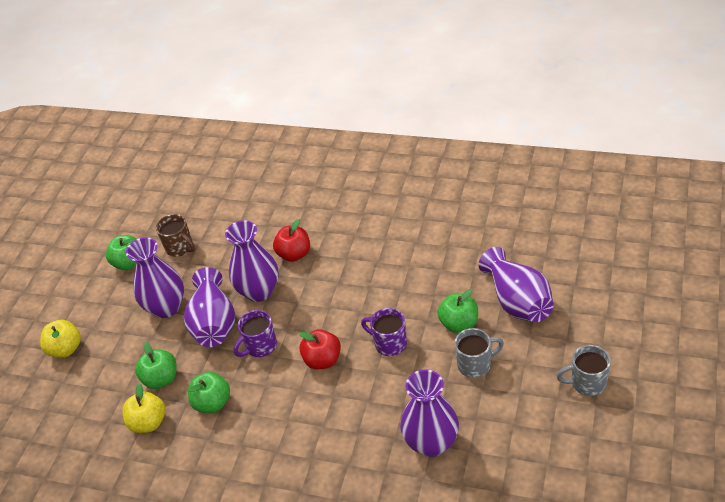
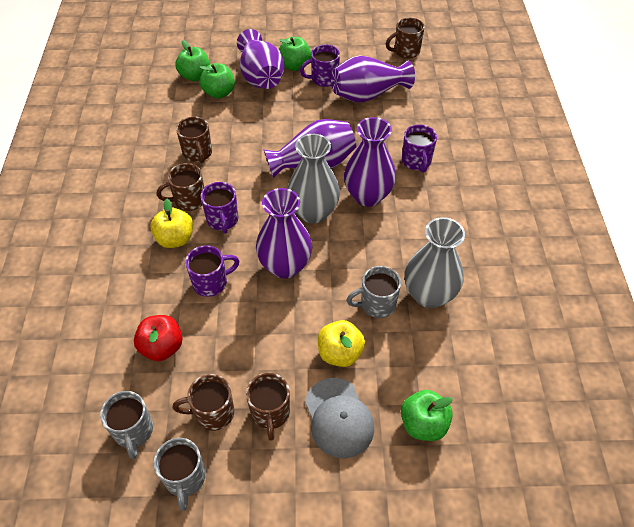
brown mug: [156,214,195,257] = 1 -> [157,163,204,211] [173,374,234,431] [176,116,212,163] [246,373,290,441] [386,18,425,59] = 5
grey cap: none = 0 -> [305,378,374,458] = 1
grey mug: [455,328,504,378] [557,345,611,396] = 2 -> [100,391,153,459] [154,438,206,511] [346,266,401,318] = 3
grey vase: none = 0 -> [288,134,340,224] [405,217,465,308] = 2
purple mug: [234,310,277,357] [361,308,407,356] = 2 -> [185,245,239,297] [201,182,238,234] [300,44,340,87] [402,124,437,173] = 4
red apple: [273,219,310,262] [299,329,341,369] = 2 -> [134,315,183,361] = 1

